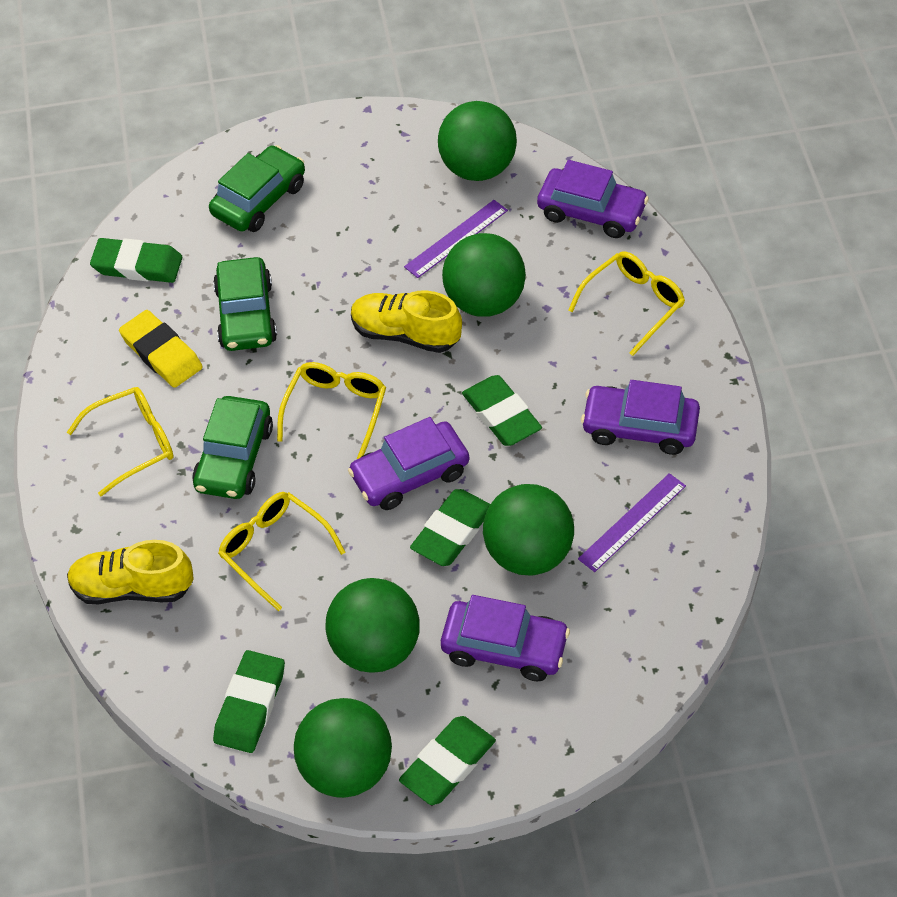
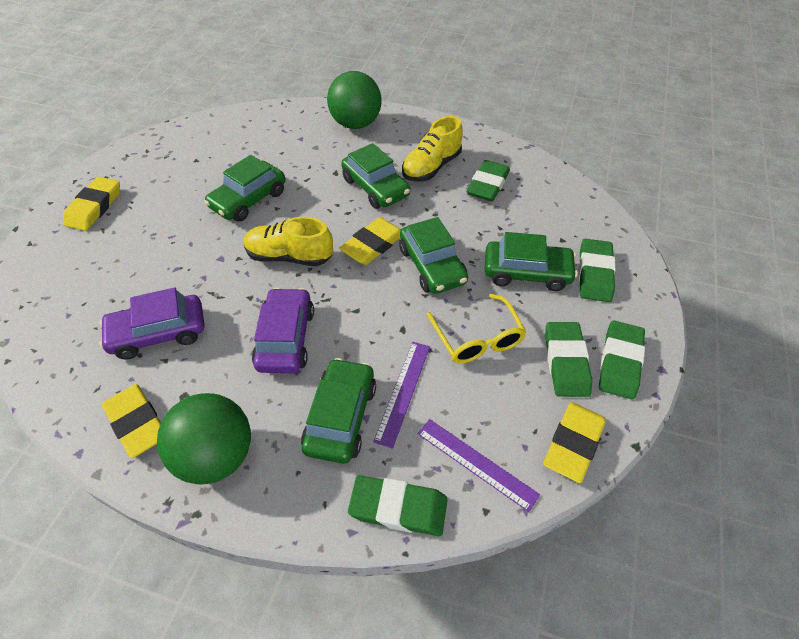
green ball: [294,698,392,798] [325,578,420,673] [438,101,517,181] [442,233,526,317] [483,484,574,576] = 5 -> [157,393,251,484] [327,71,382,129] = 2
green car: [192,396,273,499] [209,145,305,232] [213,257,277,351] = 3 -> [204,155,286,222] [301,358,376,464] [341,143,410,209] [399,217,468,294] [485,232,578,291] = 5
purple car: [348,417,469,510] [441,595,570,681] [537,160,649,238] [581,380,700,455] = 4 -> [99,288,205,360] [252,287,314,373] = 2
yellow eraser: [119,310,203,388] = 1 -> [63,176,120,231] [102,384,161,458] [339,217,401,265] [543,402,606,483] = 4
yellow glasses: [67,387,174,496] [218,492,345,611] [277,362,386,459] [568,251,685,356] = 4 -> [427,294,526,364] = 1

